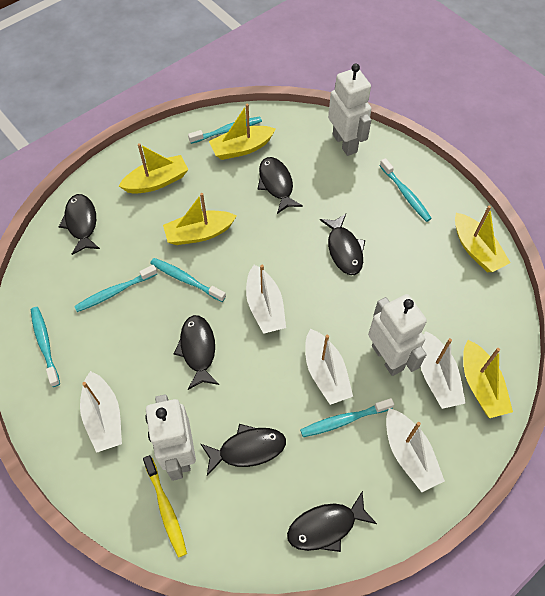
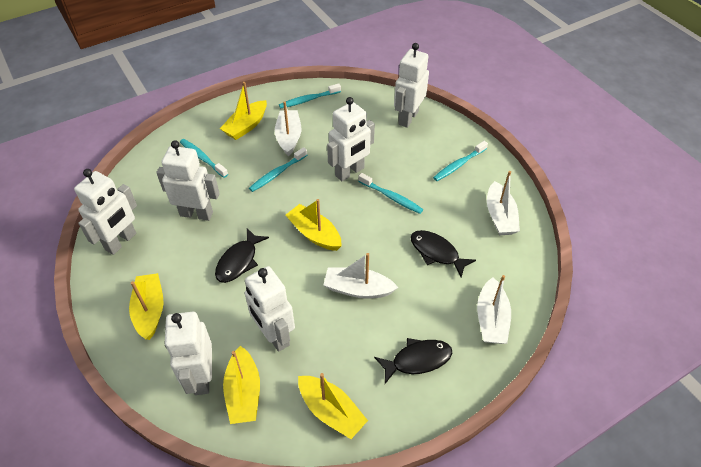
black fish: [59,194,100,255] [174,315,219,390] [201,424,286,476] [257,157,303,214] [287,491,377,552] [320,214,365,275] = 6 -> [215,228,269,283] [374,338,452,384] [411,230,476,277] = 3
turquoise toothbrush: [31,307,60,387] [74,265,157,312] [150,258,226,302] [188,117,262,144] [300,398,394,437] [380,158,432,222] = 6 -> [180,139,228,178] [249,147,307,192] [279,83,341,109] [358,173,423,214] [433,141,488,181] = 5
white boat: [80,371,122,453] [246,265,286,334] [305,329,353,405] [386,408,445,492] [421,331,466,409] = 5 -> [275,101,302,157] [324,253,398,299] [477,275,511,344] [487,171,520,235] = 4
white robot: [145,394,196,481] [328,63,371,156] [368,294,427,376] = 3 -> [74,169,137,255] [156,140,220,221] [164,312,212,395] [245,266,295,352] [327,97,375,181] [394,43,429,128] = 6
yellow toothbrush: [143,455,187,558] = 1 -> none = 0

